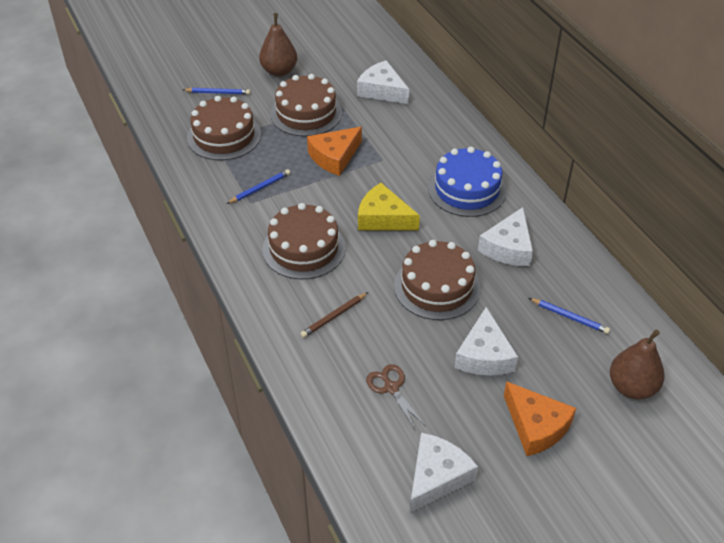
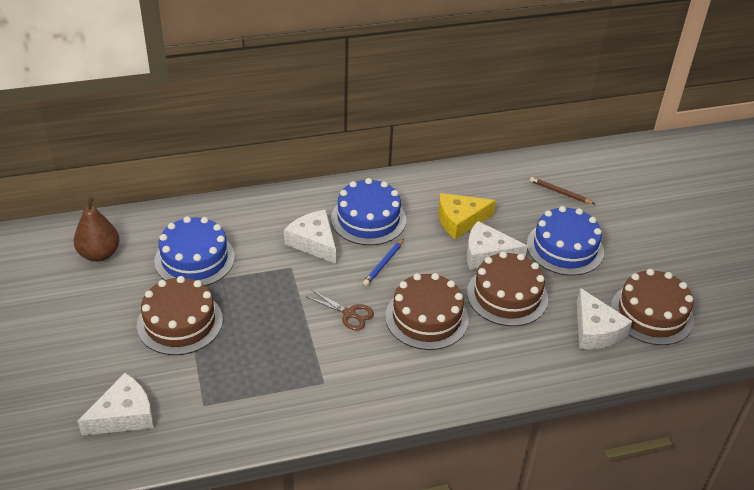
blue cake: [428,147,507,217] = 1 -> [154,216,235,286] [331,178,406,245] [527,206,604,275] = 3
blue pencil: [183,88,250,95] [227,169,290,204] [529,298,610,334] = 3 -> [363,239,404,286] = 1
brown pear: [259,13,297,76] [610,330,665,399] = 2 -> [74,196,120,262] = 1
orange cheese: [307,127,362,176] [504,381,576,456] = 2 -> none = 0

